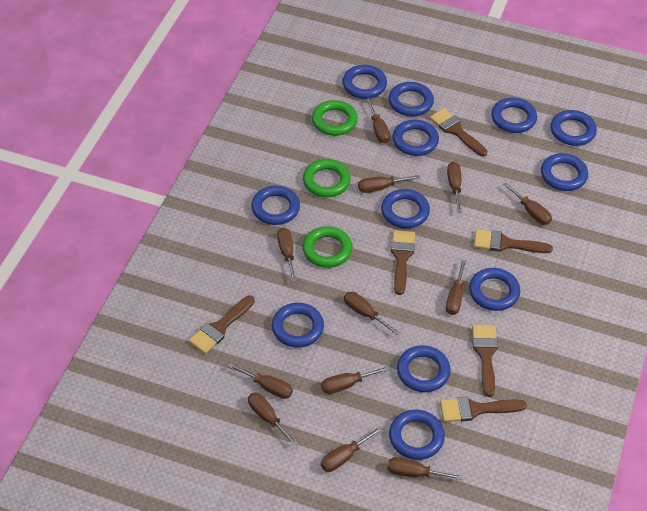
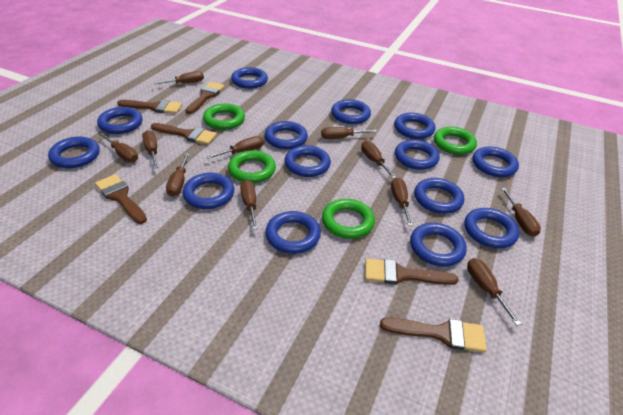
blue ring: [251,186,300,225] [272,303,324,348] [342,65,387,99] [381,189,430,228] [389,82,434,116] [389,410,445,460] [393,120,439,156] [397,345,451,392] [469,268,520,311] [491,98,537,133] [541,153,588,191] [550,110,597,146] = 12 -> [48,137,99,168] [97,107,142,134] [182,173,234,209] [231,67,268,89] [265,121,308,149] [265,211,321,254] [284,145,331,177] [331,99,371,124] [394,113,436,139] [395,140,440,170] [410,223,466,267] [414,178,464,214] [464,208,519,248] [473,146,519,177] = 14
brown screwdriver: [228,363,293,399] [248,392,298,446] [277,228,296,282] [321,366,390,394] [321,426,383,472] [344,292,399,335] [358,175,420,193] [366,98,390,144] [387,457,463,480] [446,260,466,315] [447,162,462,212] [503,183,552,225] = 12 -> [99,133,138,162] [142,130,158,168] [154,71,204,85] [166,153,190,197] [206,136,264,159] [240,180,258,230] [321,127,377,139] [361,141,397,179] [391,178,413,226] [467,258,521,326] [501,188,541,237] = 11
green ring: [302,226,352,268] [303,159,351,197] [312,100,358,136] = 3 -> [203,103,245,130] [228,150,276,183] [322,199,375,239] [434,127,477,155] = 4

